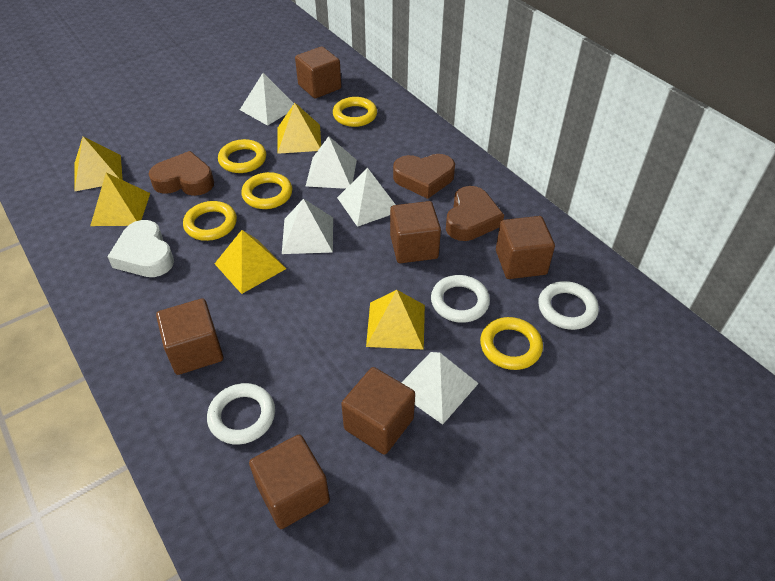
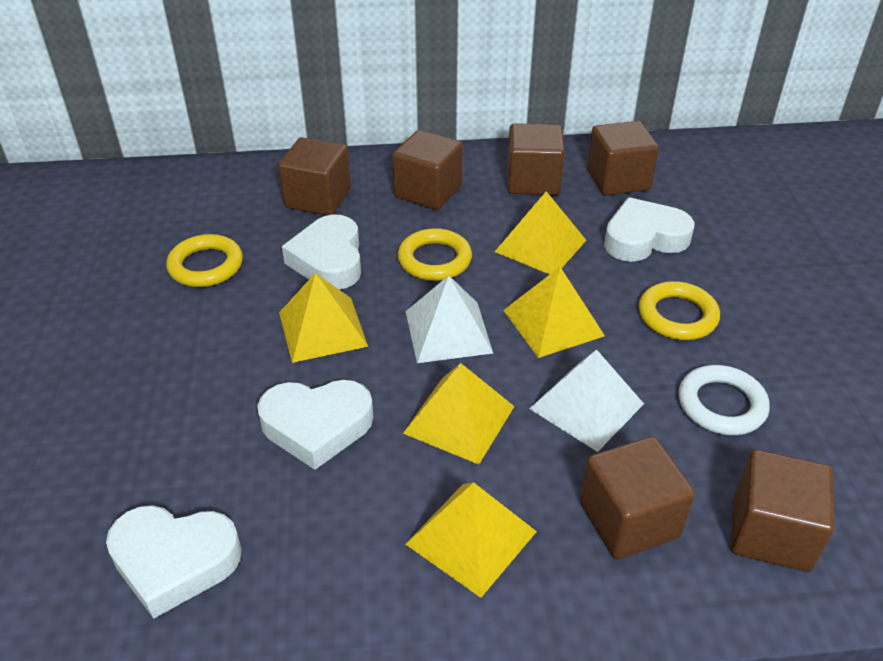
brown heart: [149,151,214,196] [393,154,455,199] [446,186,504,241] = 3 -> none = 0
white heart: [107,220,174,277] = 1 -> [106,505,242,619] [257,380,374,470] [282,215,361,290] [604,197,695,262] = 4
white pyramid: [240,73,294,126] [282,199,333,254] [306,136,357,189] [337,168,396,227] [401,352,479,425] = 5 -> [405,276,493,363] [529,349,644,452] = 2
white ring: [207,383,275,445] [431,275,490,323] [538,281,599,330] = 3 -> [679,365,770,435] = 1
yellow ring: [183,201,237,241] [218,139,266,173] [241,172,292,209] [333,97,377,127] [480,317,543,370] = 5 -> [166,234,243,287] [398,228,472,281] [639,281,720,340] = 3

